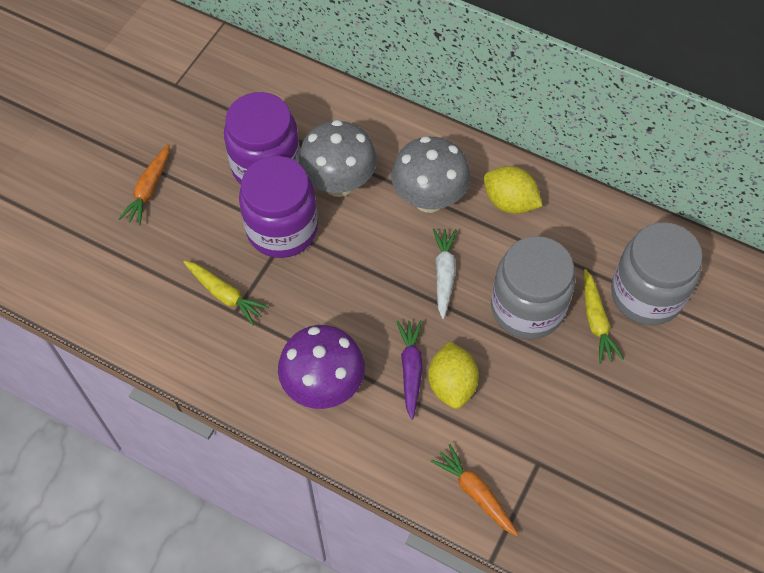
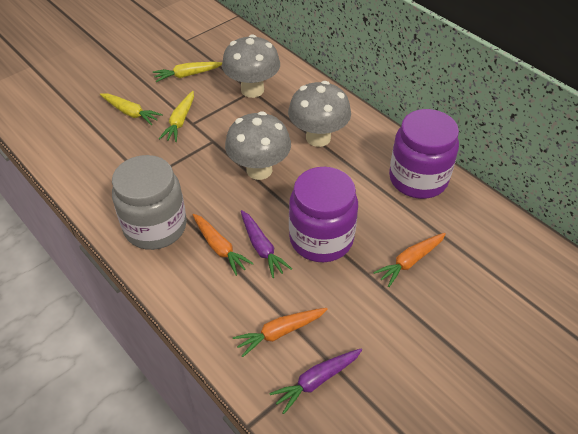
grey jar: [491,236,575,339] [611,222,703,325] = 2 -> [112,155,187,250] = 1
grey mushroom: [298,120,377,197] [391,136,470,213] = 2 -> [222,34,280,98] [225,111,291,180] [288,81,351,147] = 3
orange carrot: [118,144,169,225] [431,444,519,536] = 2 -> [192,214,254,276] [233,308,328,357] [373,233,446,287] = 3
purple carrot: [397,320,423,420] = 1 -> [241,210,292,278] [269,348,362,414] = 2
purple mushroom: [278,325,365,409] = 1 -> none = 0
white carrot: [433,228,457,319] = 1 -> none = 0
yellow carrot: [183,261,269,325] [584,269,624,364] = 2 -> [100,93,163,125] [153,62,222,82] [159,91,194,142] = 3
yellow lemon: [428,341,479,409] [484,166,543,214] = 2 -> none = 0

